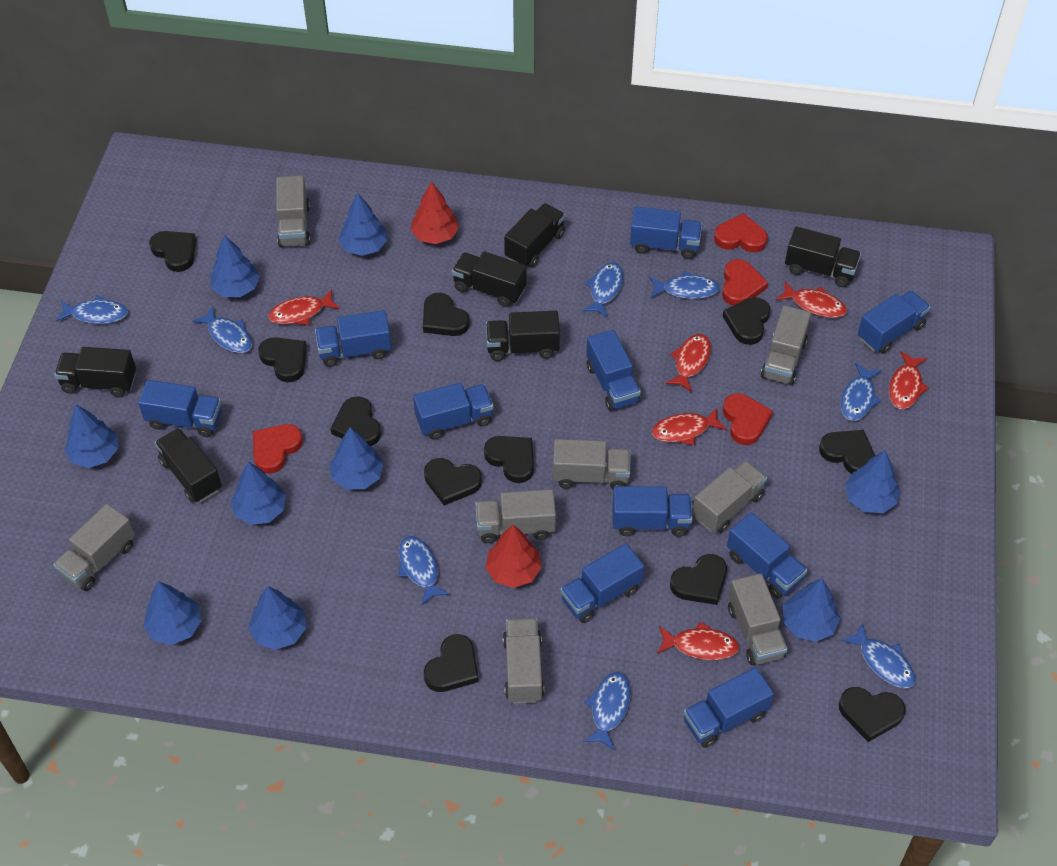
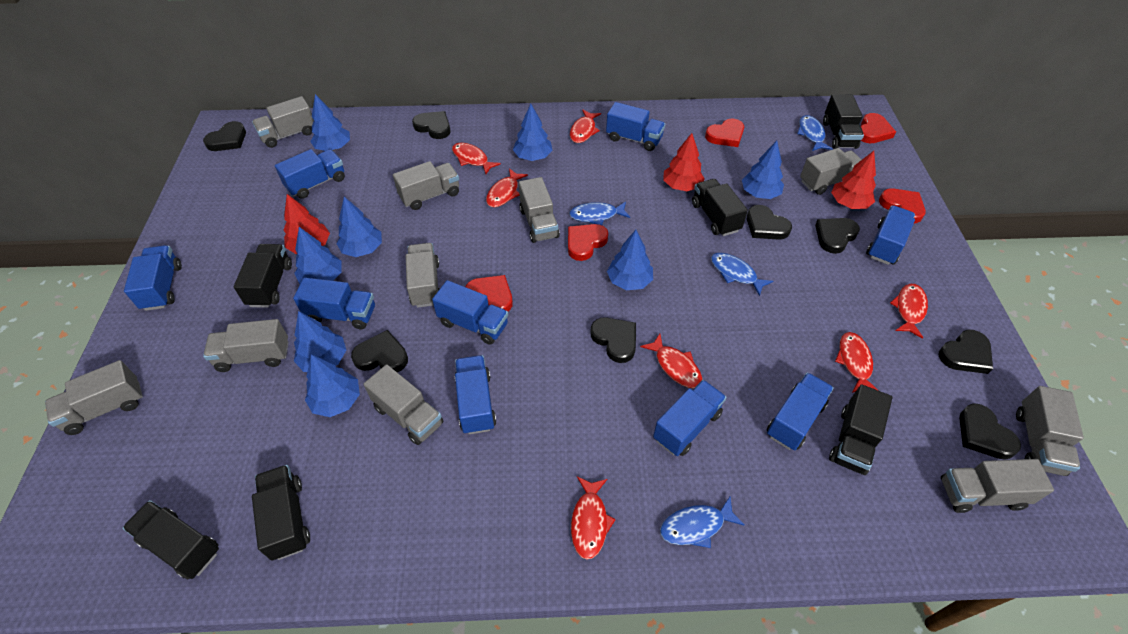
black heart: [149,231,196,272] [258,337,307,382] [330,396,381,446] [423,293,470,336] [424,458,482,506] [424,634,479,692] [484,436,534,483] [670,554,727,605] [723,297,770,345] [819,430,875,474] [839,687,906,742] = 11 -> [203,121,246,151] [351,330,408,372] [412,111,451,139] [590,317,636,363] [747,205,792,240] [815,218,860,254] [938,330,993,374] [959,404,1021,460] = 8
blue fish: [55,295,128,324] [192,306,252,353] [398,536,450,605] [582,262,623,318] [583,672,630,750] [650,271,720,299] [841,362,882,421] [841,622,915,688] = 8 -> [569,202,630,225] [660,497,744,548] [711,253,773,296] [797,115,832,151] = 4
blue tree: [64,404,118,468] [143,581,202,645] [210,235,260,297] [231,461,286,525] [248,586,306,650] [330,427,384,490] [338,193,387,256] [783,578,840,642] [845,450,900,513] = 9 -> [294,227,342,284] [294,311,346,372] [305,354,360,417] [310,94,350,151] [336,197,382,257] [513,104,553,161] [607,230,653,290] [742,141,784,199] = 8
blue truck: [138,380,222,437] [315,310,391,367] [413,383,494,439] [560,543,644,623] [586,330,641,411] [612,486,693,537] [630,206,702,259] [683,667,774,748] [727,513,807,599] [858,291,930,354] = 10 -> [124,245,182,311] [275,149,345,199] [293,278,375,329] [432,280,508,345] [455,355,496,434] [606,102,665,151] [653,380,727,456] [767,373,834,450] [866,205,915,265] = 9
grey truck: [53,504,135,591] [276,175,311,247] [475,489,556,543] [503,618,544,703] [553,439,631,490] [692,460,767,533] [728,573,788,665] [761,305,811,385] = 8 -> [45,360,143,435] [203,319,288,372] [252,96,314,148] [364,364,443,445] [393,161,459,210] [406,243,440,308] [519,177,560,243] [800,148,862,195] [941,459,1054,513] [1016,386,1084,476] = 10
red fish: [268,289,340,325] [652,408,727,445] [657,622,739,660] [666,334,711,393] [776,281,847,318] [889,351,929,409] = 6 -> [452,142,501,174] [486,168,528,207] [570,109,601,143] [571,477,616,559] [640,334,703,388] [835,332,879,393] [890,284,928,339] = 7
red heart: [253,424,303,474] [714,213,768,252] [722,259,768,306] [723,393,773,445] = 4 -> [465,275,513,311] [568,224,608,261] [705,118,744,147] [861,113,896,143] [879,188,926,223] = 5
red tree: [411,181,459,244] [485,524,542,588] = 2 -> [284,194,330,254] [663,133,705,191] [831,151,876,209] = 3

